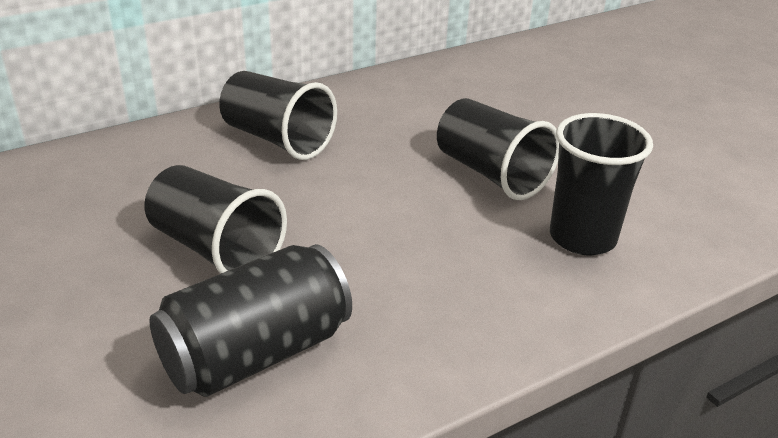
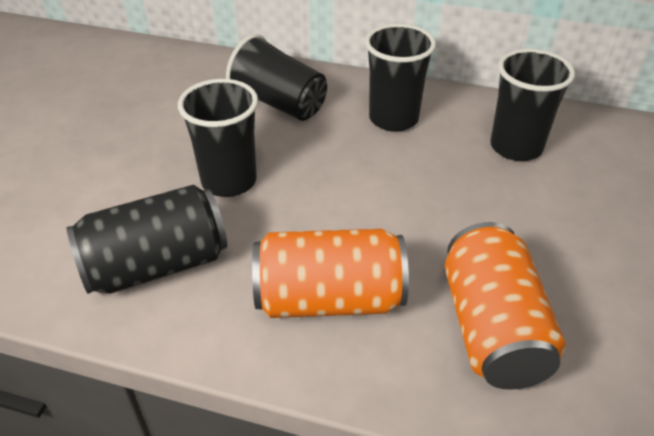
orange can: none = 0 -> [252,229,409,318] [445,222,566,390] = 2

